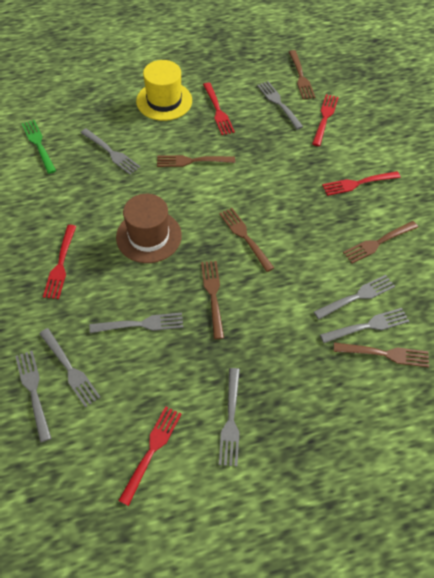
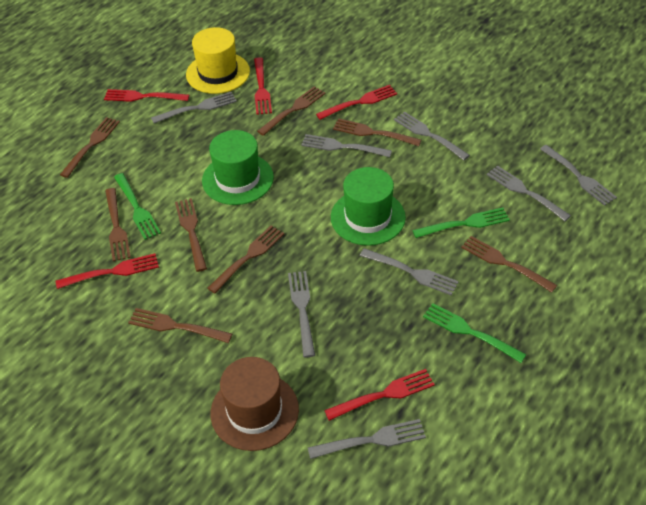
brown fork: [157,155,235,167] [201,261,224,339] [219,208,274,272] [289,50,315,99] [334,343,429,367] [343,221,418,264] = 6 -> [60,117,120,178] [105,188,131,261] [128,308,232,343] [175,198,207,272] [207,226,284,294] [257,86,326,136] [333,118,421,146] [461,236,557,293] = 8
green fork: [22,120,56,174] = 1 -> [114,173,161,240] [413,208,510,238] [423,303,527,363] = 3
green hat: none = 0 -> [202,130,274,205] [331,167,406,246] = 2

